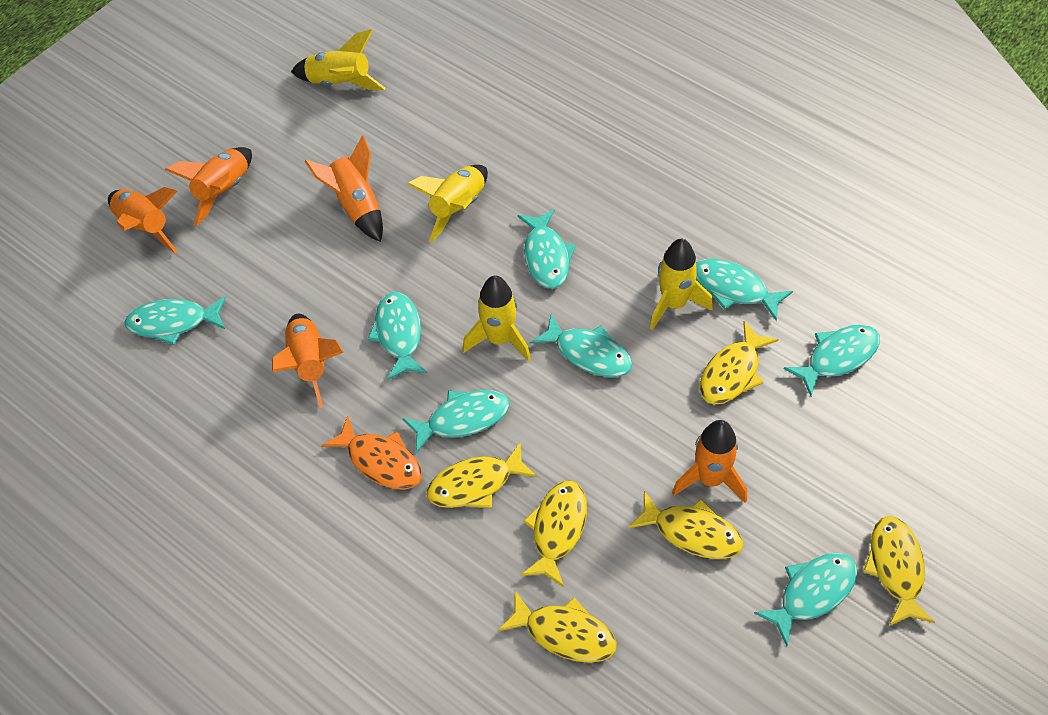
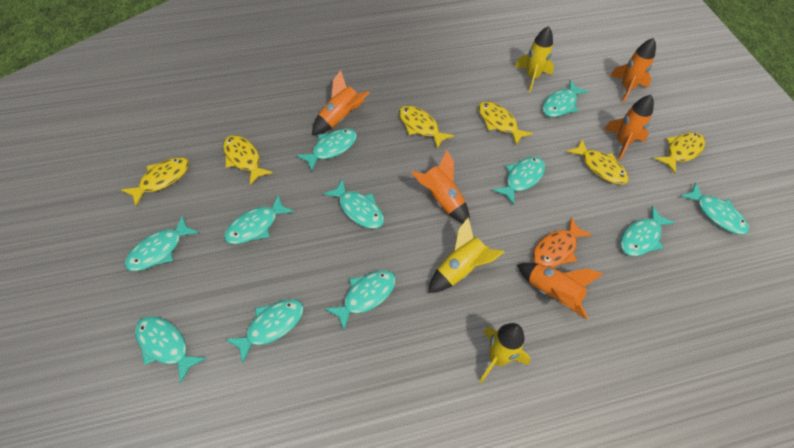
turquoise fish: [124,296,226,345] [368,292,427,380] [403,390,510,453] [518,209,576,289] [531,314,632,377] [696,259,793,321] [754,553,858,646] [784,324,880,396] = 8 -> [125,215,199,271] [135,316,207,384] [224,195,294,244] [225,299,304,364] [296,128,357,172] [323,179,384,229] [325,270,396,331] [492,157,545,206] [542,80,589,117] [620,206,675,256] [680,182,749,234] = 11
yellow rocket: [291,29,385,90] [407,165,488,242] [463,276,531,361] [650,239,713,330] = 4 -> [428,217,504,293] [479,323,530,383] [515,26,554,92] = 3

